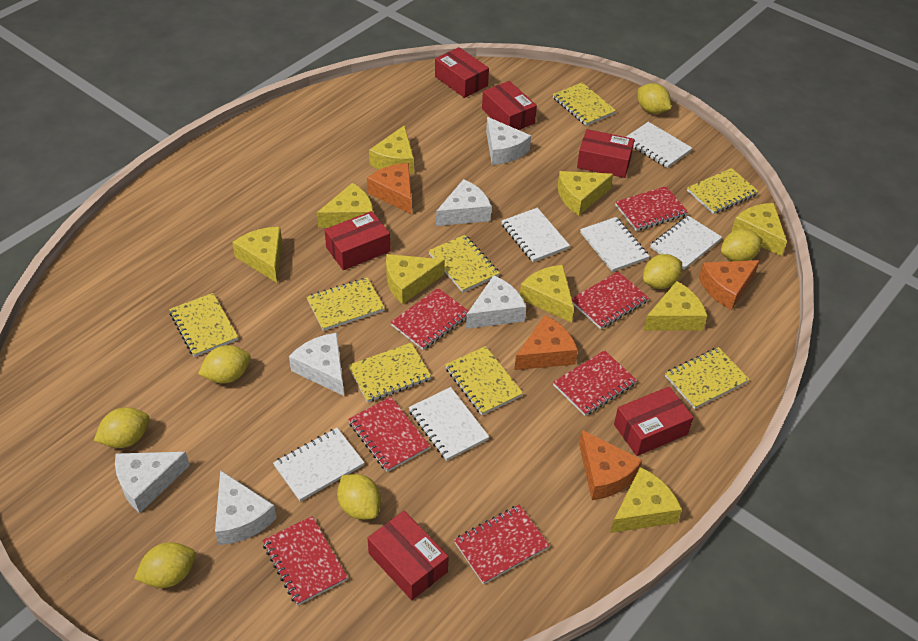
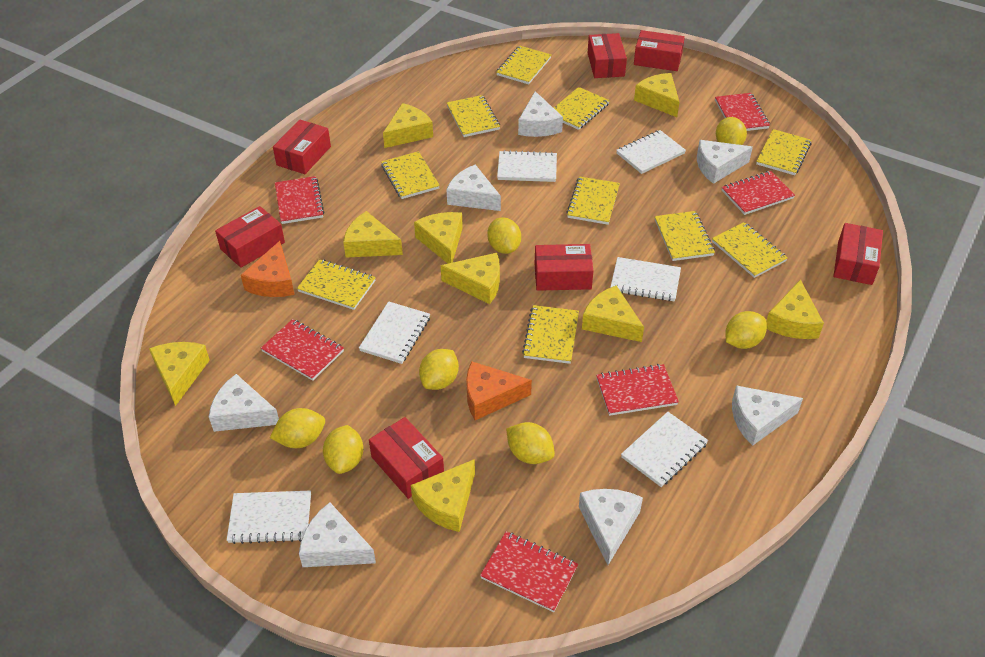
orange cheese: [367,163,412,214] [514,315,578,370] [579,430,642,500] [699,260,760,310] = 4 -> [241,241,295,297] [466,361,532,420] = 2
red box: [325,211,390,270] [368,511,449,600] [435,47,489,98] [482,81,537,130] [577,129,635,178] [614,386,694,456] = 6 -> [215,206,285,268] [273,119,331,174] [369,417,444,499] [535,244,593,291] [588,33,627,78] [634,30,685,71] [833,223,883,285] = 7
red notebook: [262,516,348,606] [348,397,430,472] [391,288,468,350] [454,505,550,584] [553,350,637,416] [572,272,649,329] [615,186,688,231] = 7 -> [261,319,344,381] [275,176,324,224] [480,531,578,612] [596,364,679,416] [715,93,770,131] [722,171,795,215] = 6
white cheese: [115,452,190,513] [215,470,277,545] [289,333,344,396] [436,179,491,226] [466,275,526,329] [486,117,531,165] = 6 -> [209,374,279,432] [299,502,376,567] [446,164,501,211] [518,91,563,137] [579,489,643,565] [697,140,753,184] [732,385,803,446] = 7
yellow notebook: [169,293,238,357] [307,277,385,331] [348,343,432,403] [428,235,500,293] [445,346,523,415] [553,82,616,126] [665,347,750,409] [687,168,759,214] = 8 -> [297,259,376,310] [381,151,440,199] [447,95,500,137] [496,46,551,84] [522,305,579,364] [554,87,610,130] [566,176,620,225] [655,211,715,261] [712,222,788,278] [756,129,811,175] = 10

